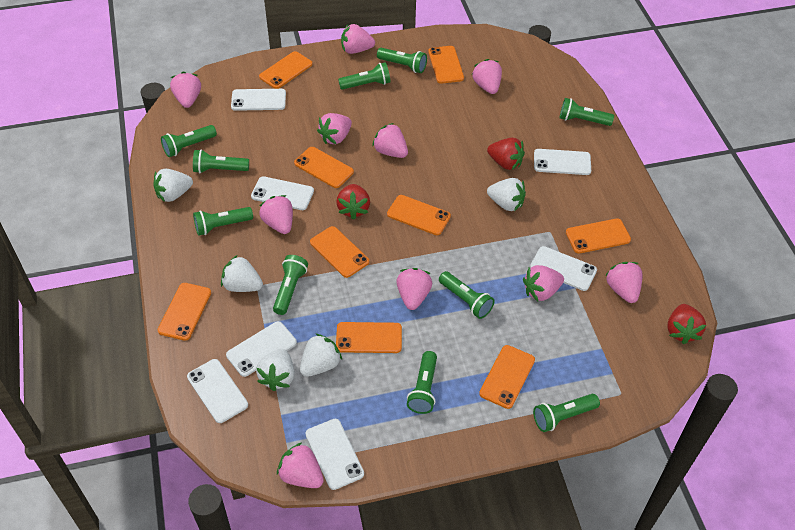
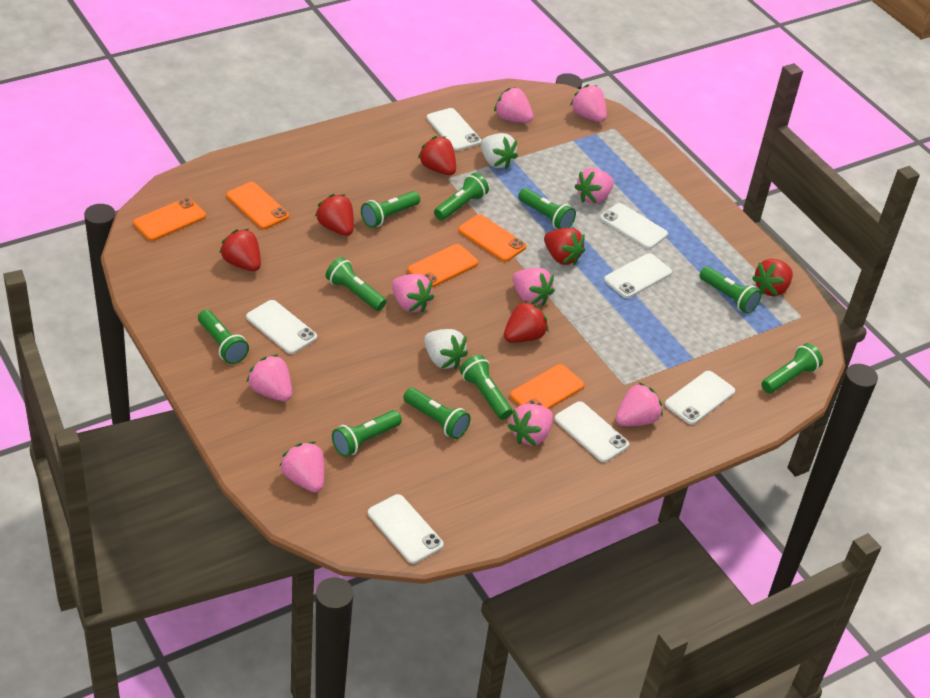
orange phone: [158,283,211,341] [259,51,313,89] [294,147,354,188] [310,226,369,278] [336,322,402,353] [387,195,451,235] [428,46,464,84] [479,345,535,409] [566,218,631,254] = 9 -> [133,198,206,241] [226,182,289,229] [408,244,478,288] [458,214,526,262] [510,364,584,409] = 5
pink strawberry: [170,72,201,108] [259,195,293,234] [277,442,324,488] [317,113,352,144] [341,24,375,54] [372,123,408,158] [396,268,432,310] [472,59,502,94] [523,265,564,301] [605,262,643,303] = 10 -> [247,354,292,401] [280,442,324,492] [392,274,434,313] [494,87,534,123] [508,404,553,446] [513,268,555,306] [570,84,607,122] [574,168,614,204] [616,382,663,426] = 9
red strawberry: [336,184,370,220] [487,138,525,170] [667,304,706,344] = 3 -> [219,229,261,271] [315,194,354,236] [418,136,456,175] [504,300,548,343] [544,228,585,265] [752,259,793,296] = 6
white strawberry: [153,169,193,202] [221,255,263,292] [256,349,295,391] [300,333,342,377] [487,178,526,211] = 5 -> [424,329,468,369] [481,133,518,169] = 2

